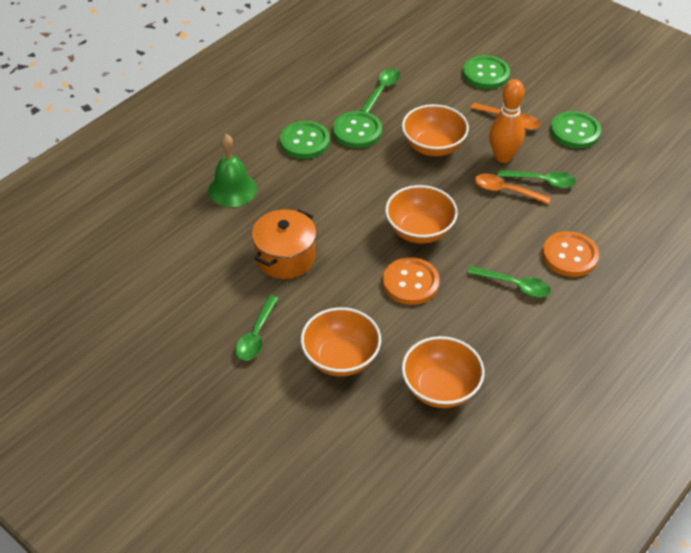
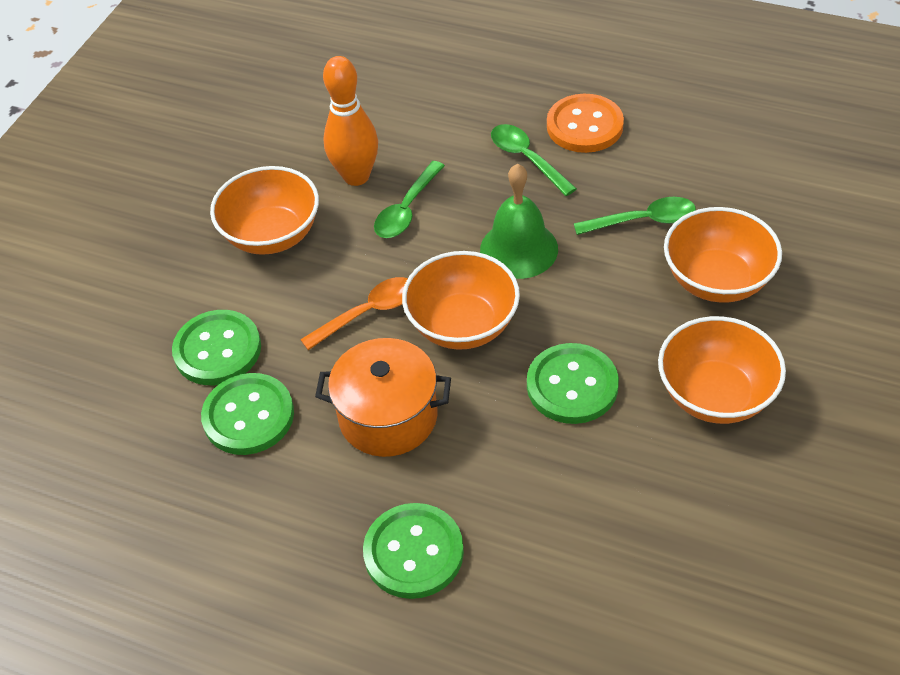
green spoon: [235,295,278,361] [360,68,400,113] [468,266,551,297] [498,170,576,188] = 4 -> [374,161,445,238] [491,124,577,196] [574,197,696,235] = 3
orange button: [383,257,440,305] [542,231,599,277] = 2 -> [547,94,624,153] = 1
orange spoon: [471,103,540,130] [475,174,551,204] = 2 -> [300,277,408,350] = 1

